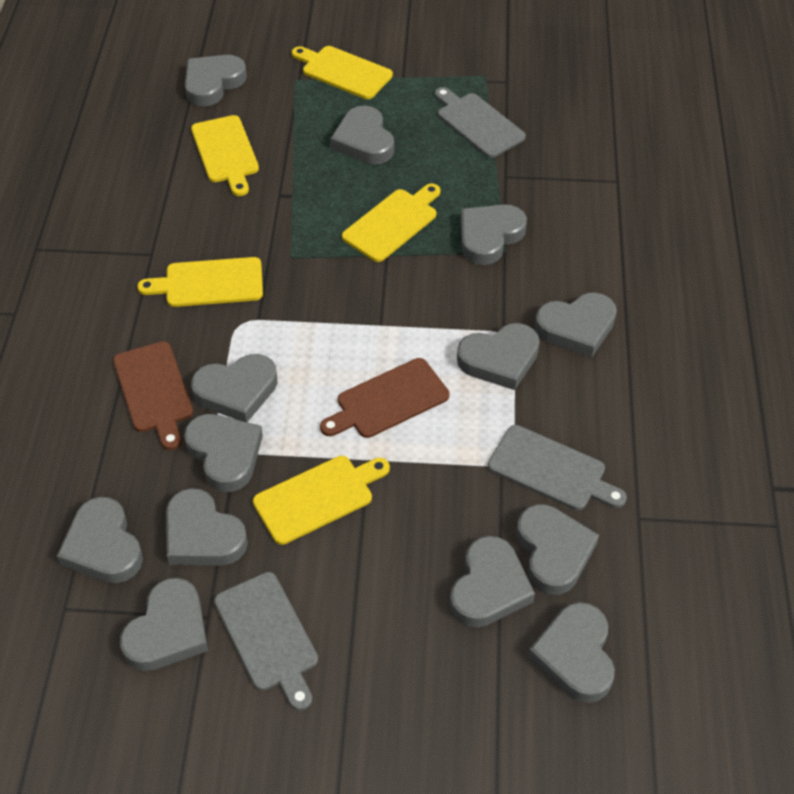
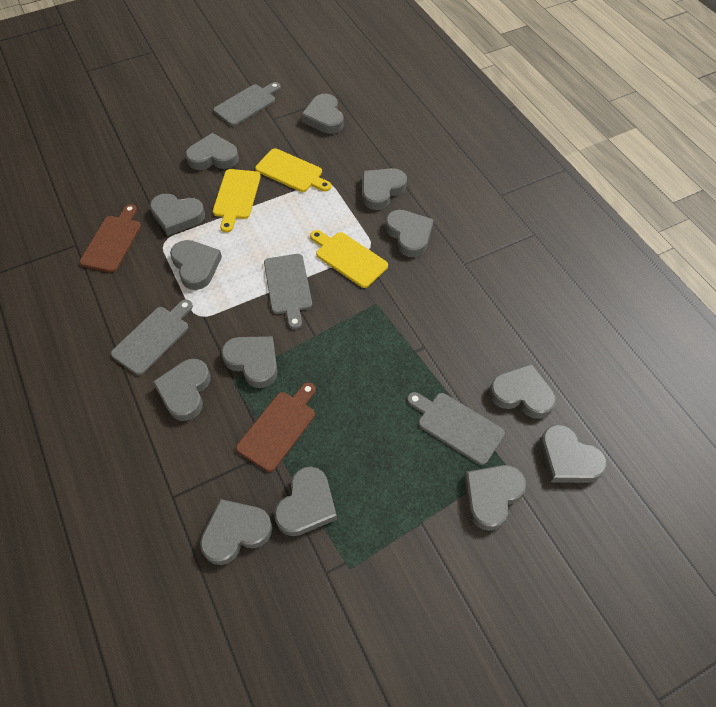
grey cutting board: [214,572,318,711] [435,87,526,158] [488,425,627,510] = 3 -> [111,300,193,375] [213,82,281,126] [264,254,312,329] [407,392,505,465] = 4
yellow cutting board: [137,257,263,307] [191,115,259,196] [253,456,390,545] [292,46,393,99] [342,183,441,262] = 5 -> [213,169,261,232] [255,148,331,192] [310,230,388,288] = 3

